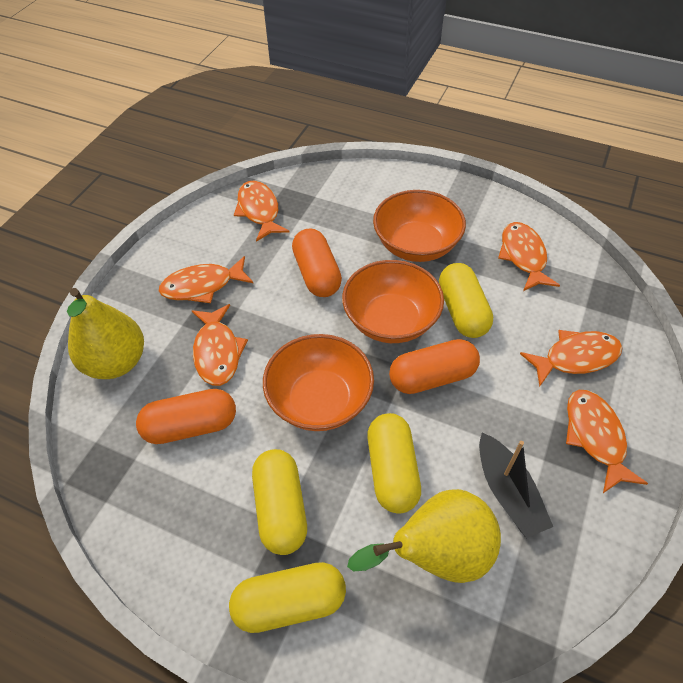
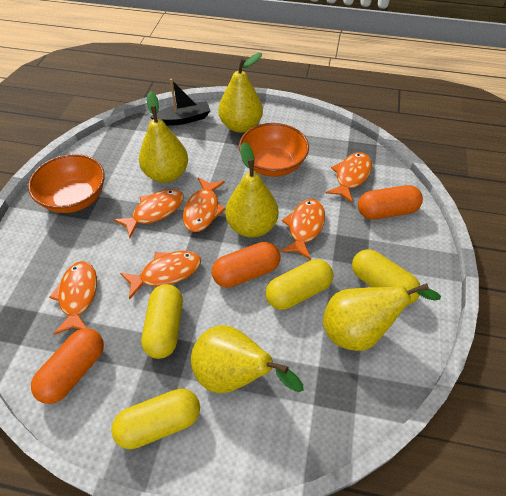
orange bowl: [263,334,374,431] [342,260,444,343] [373,190,466,262] = 3 -> [28,154,105,213] [239,123,309,177] = 2
yellow pear: [67,288,144,379] [347,489,501,583] = 2 -> [139,91,188,183] [191,325,304,393] [218,53,263,133] [225,142,279,237] [323,283,441,351] = 5

